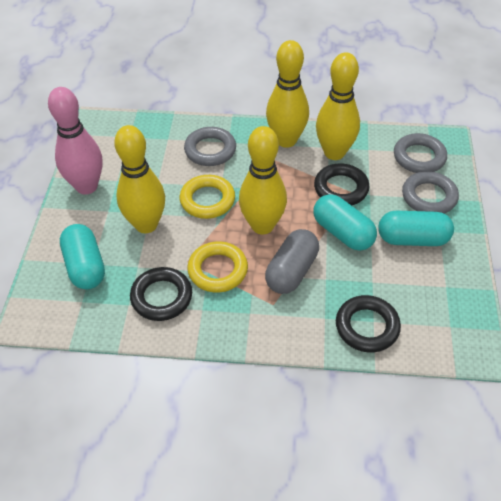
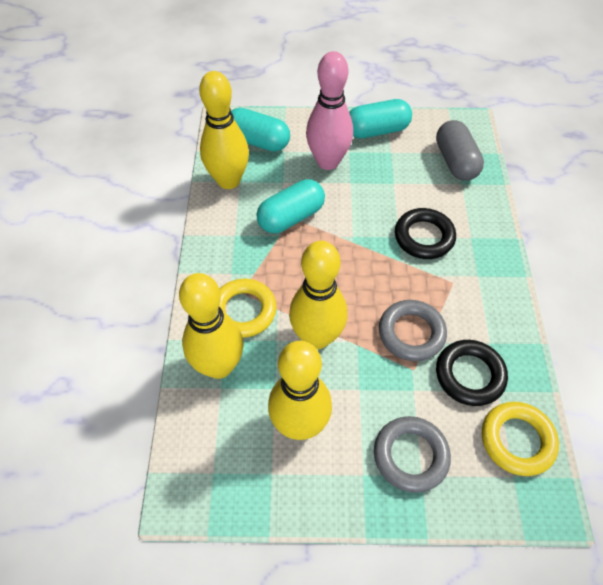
black ring: [130,267,192,321] [314,164,369,206] [336,295,401,353] = 3 -> [395,208,456,259] [436,340,508,406] = 2
grey ring: [184,127,236,166] [394,133,447,173] [402,171,459,214] = 3 -> [374,416,451,493] [379,300,447,361] = 2

